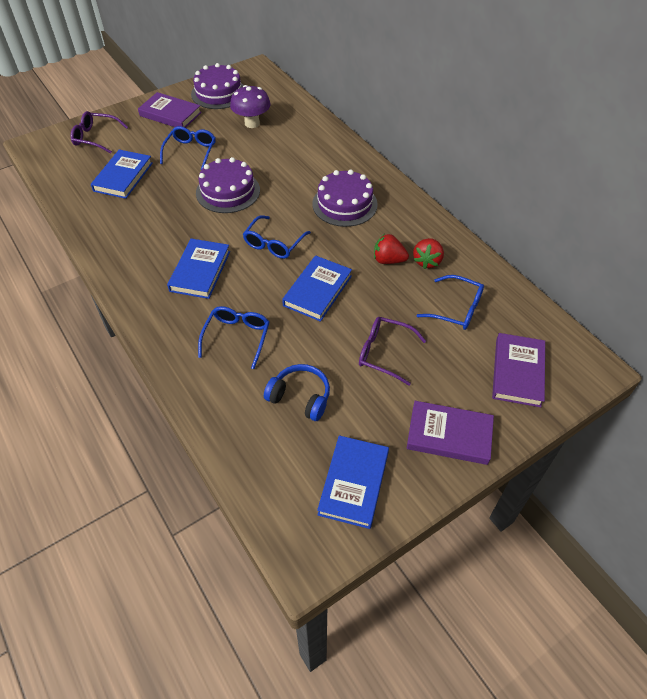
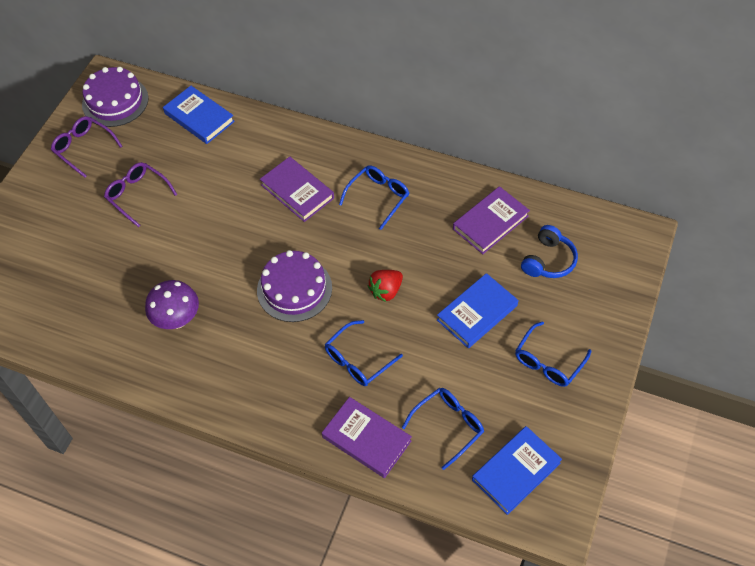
blue book: [91,149,153,199] [167,239,230,299] [282,255,352,322] [317,435,389,529] = 4 -> [163,86,235,144] [437,273,518,348] [472,426,562,515] = 3
purple cake: [191,63,244,109] [196,157,260,213] [312,170,378,227] = 3 -> [82,67,148,127] [257,250,332,322] = 2
red strawberry: [374,234,409,264] [413,238,444,269] = 2 -> [368,270,403,302] = 1

